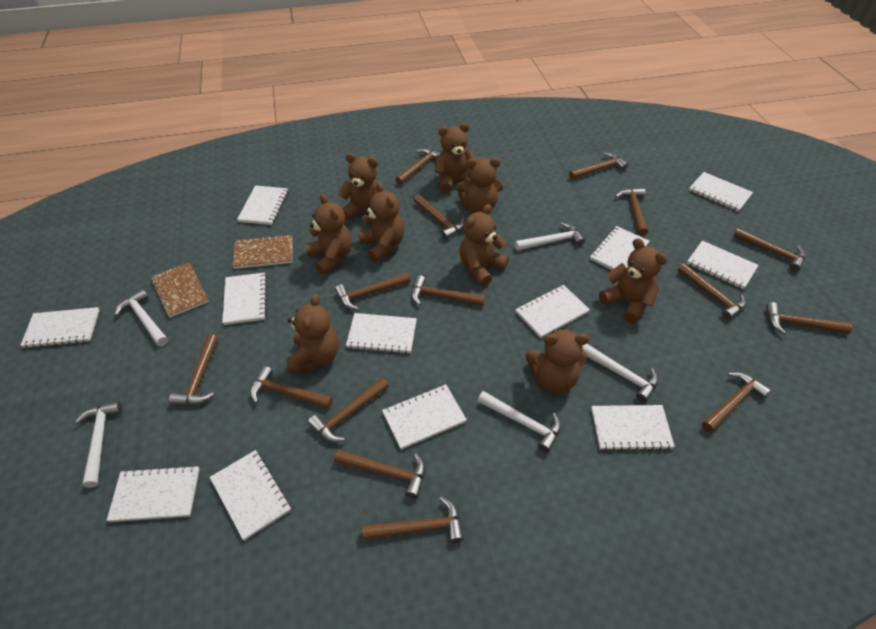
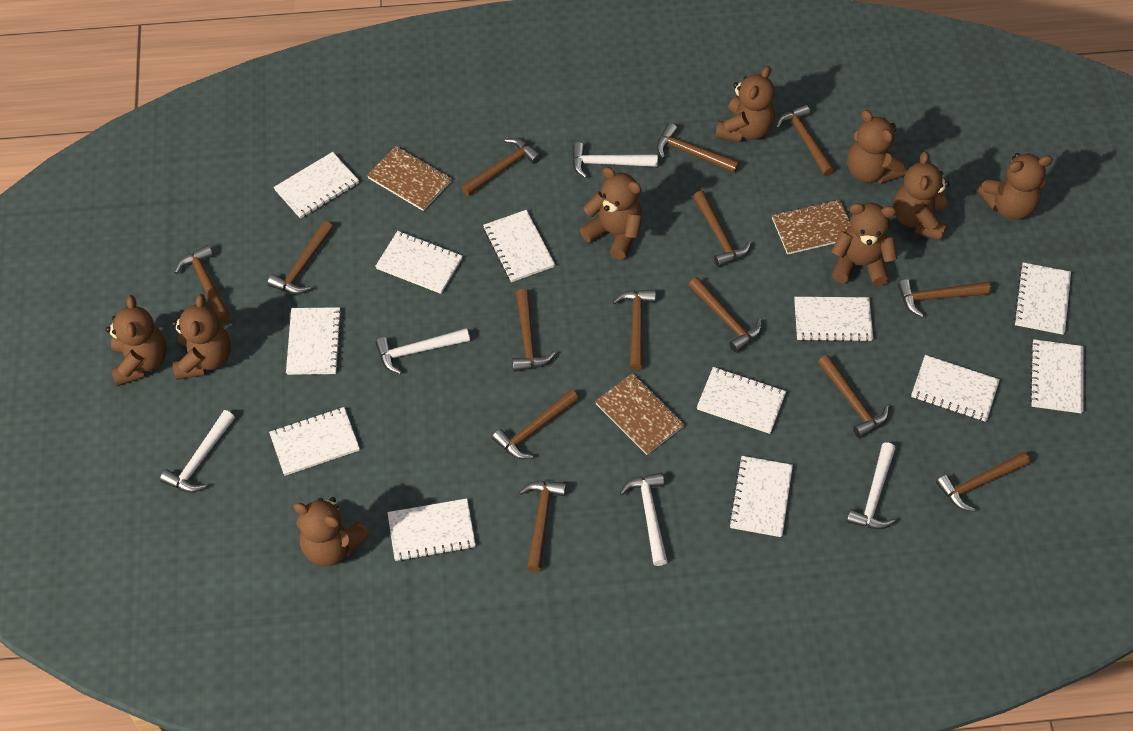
brown hammer: [169,334,218,405] [250,366,333,409] [308,377,389,442] [334,450,425,499] [335,272,410,310] [362,497,464,543] [395,148,441,185] [411,275,485,306] [413,194,465,239] [569,153,628,180] [615,188,648,235] [678,263,746,320] [702,372,771,433] [733,228,806,272] [766,302,853,334] = 15 -> [174,245,231,323] [267,221,333,294] [461,138,541,196] [492,389,579,459] [512,289,555,372] [519,481,566,572] [613,290,656,371] [657,123,740,173] [689,277,762,353] [693,191,751,267] [775,104,835,176] [818,355,889,438] [898,279,992,317] [936,452,1031,512] = 14
brown notebook: [151,262,209,318] [232,234,293,269] = 2 -> [367,146,452,211] [595,373,685,455] [772,199,851,255] = 3

